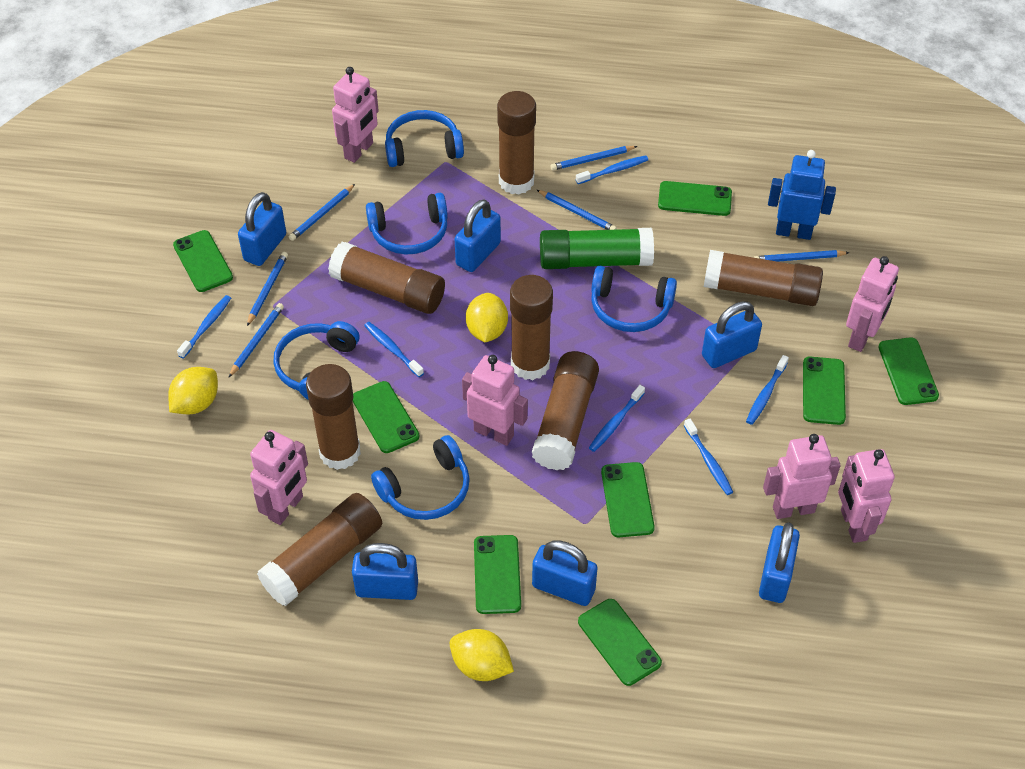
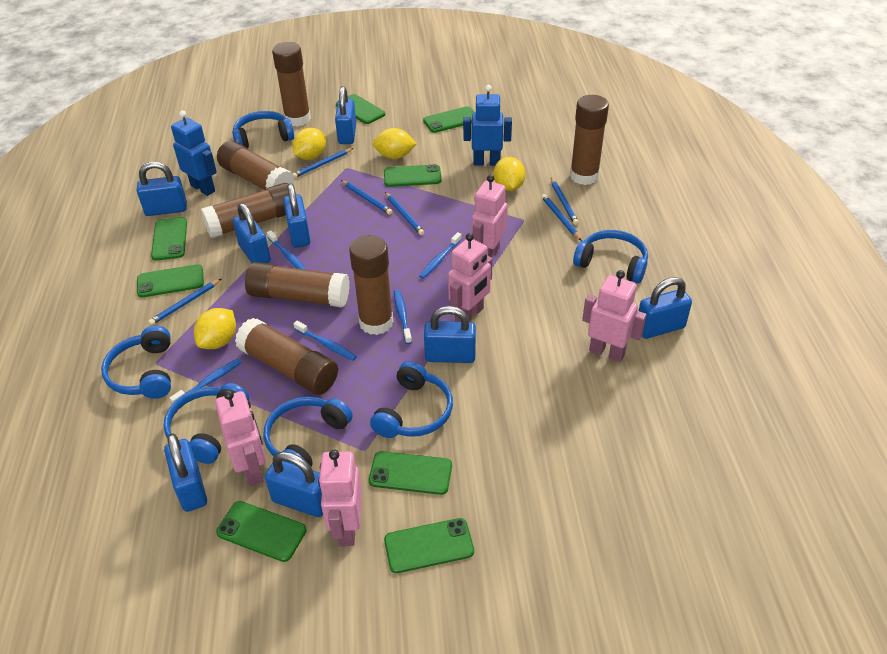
blue headphones: [273,321,359,400] [366,193,448,254] [371,435,470,520] [385,110,464,167] [591,266,677,332] = 5 -> [101,325,171,399] [164,383,249,464] [232,111,294,148] [263,397,353,467] [370,361,453,438] [573,230,648,283] = 6
blue padlock: [238,192,286,266] [352,543,418,600] [455,199,501,272] [532,540,598,606] [702,301,762,368] [759,522,800,603] = 6 -> [137,162,187,216] [164,433,207,512] [233,203,271,263] [265,452,323,517] [283,184,310,248] [335,86,356,144] [424,306,476,363] [639,277,692,339] = 8
blue robot: [768,150,836,240] = 1 -> [171,111,217,196] [463,85,512,166] = 2
blue toothbrush: [177,295,231,359] [364,322,424,377] [576,155,648,184] [589,385,645,452] [684,419,733,495] [746,355,789,425] = 6 -> [170,358,242,404] [267,230,306,270] [294,321,357,361] [394,289,412,344] [419,232,462,279] = 5
green glue stick: [540,228,654,269] = 1 -> none = 0
pink robot: [250,430,308,525] [332,67,379,163] [462,355,528,446] [763,434,841,519] [838,449,895,543] [846,256,899,352] = 6 -> [215,390,266,487] [318,450,362,546] [448,233,493,322] [472,174,508,258] [582,270,647,362] = 5
yellow lemon: [168,367,218,414] [449,629,514,681] [466,293,508,342] = 3 -> [194,308,236,349] [293,128,326,160] [373,128,417,159] [493,157,525,191] = 4

